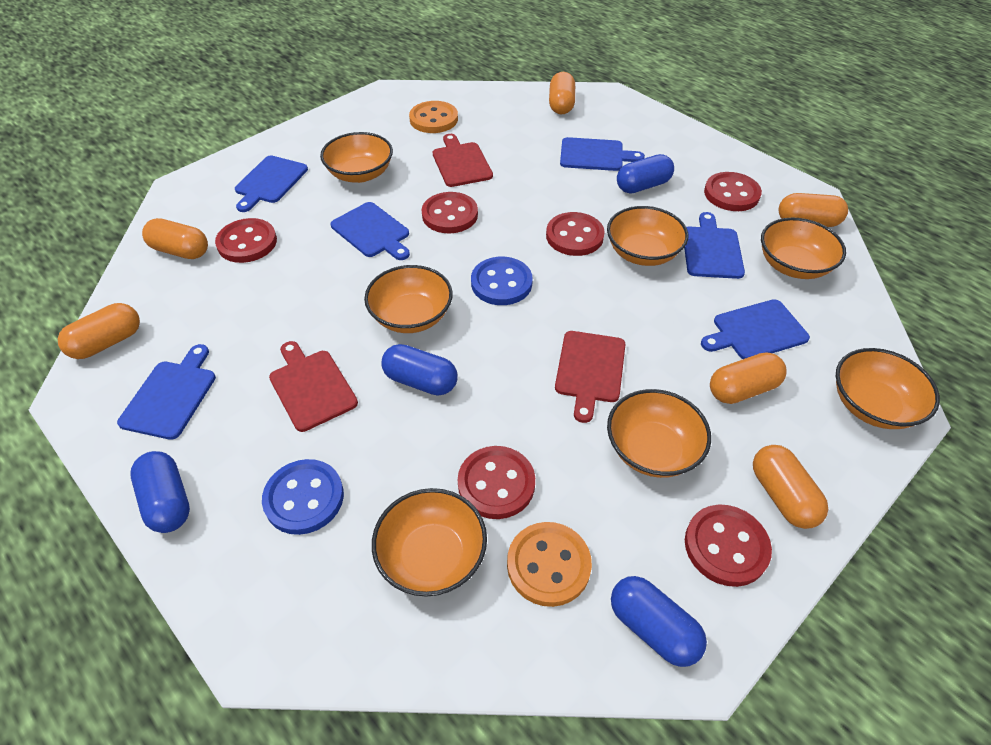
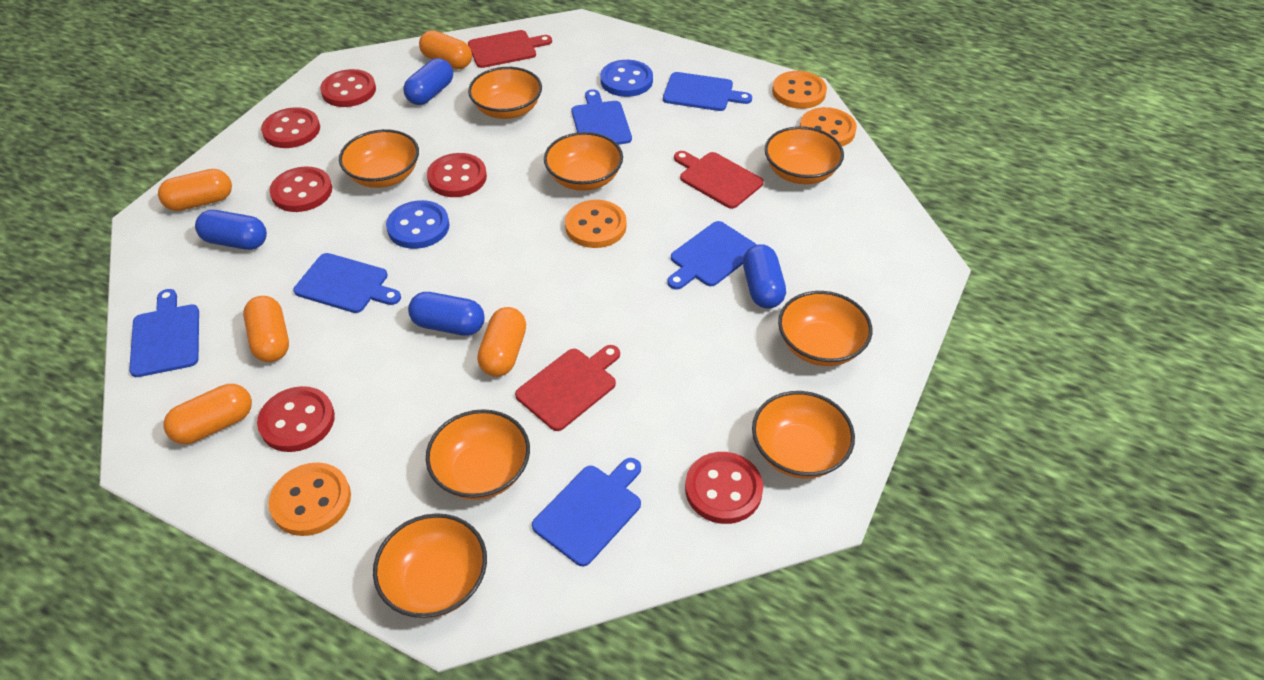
orange bowl: [320,132,393,183] [364,265,453,333] [372,488,487,597] [607,206,688,266] [607,389,711,478] [761,218,846,279] [836,348,940,429] = 7 -> [339,129,419,188] [373,513,487,618] [426,409,530,500] [468,67,542,119] [544,132,623,191] [752,391,855,478] [765,126,844,184] [778,291,872,366] = 8
orange button: [409,101,458,133] [507,522,592,607] = 2 -> [268,462,351,536] [565,200,627,248] [772,71,827,109] [800,107,857,146] = 4
orange capsule: [58,303,140,359] [142,218,208,259] [549,72,575,114] [710,352,787,404] [753,445,828,529] [778,193,848,227] = 6 -> [158,169,232,211] [163,384,252,444] [243,296,289,362] [419,30,472,69] [477,307,526,377] = 5

